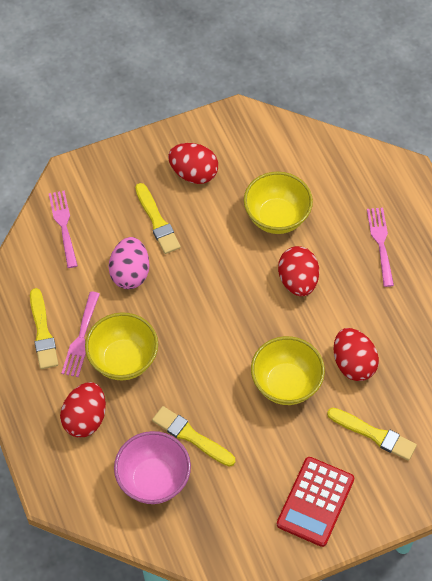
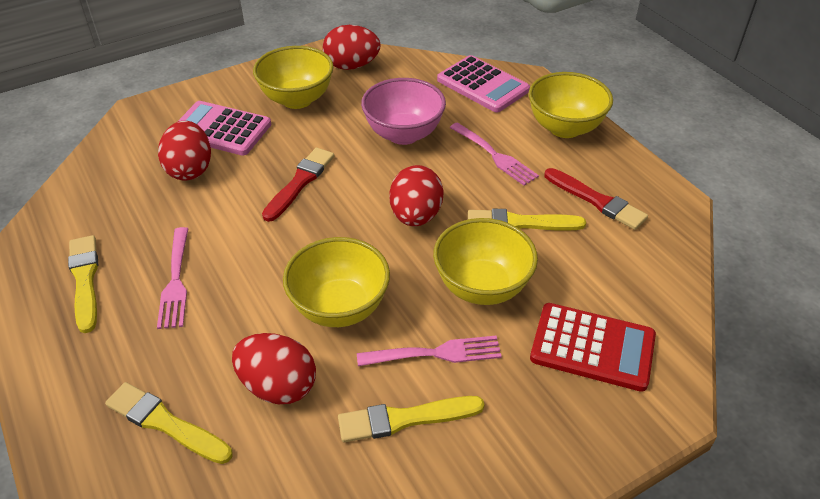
pink calculator: none = 0 -> [177,101,271,155] [437,55,530,112] = 2
pink egg: [109,237,149,289] = 1 -> none = 0
red brush: none = 0 -> [262,147,334,222] [544,168,648,230] = 2
yellow bowl: [85,312,158,380] [244,171,313,234] [251,336,325,405] = 3 -> [253,46,334,109] [283,237,390,327] [433,218,538,305] [529,72,613,138] = 4

